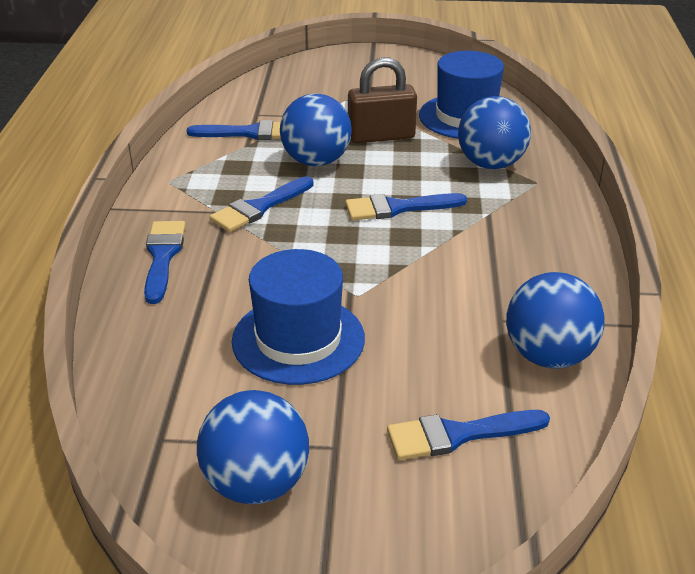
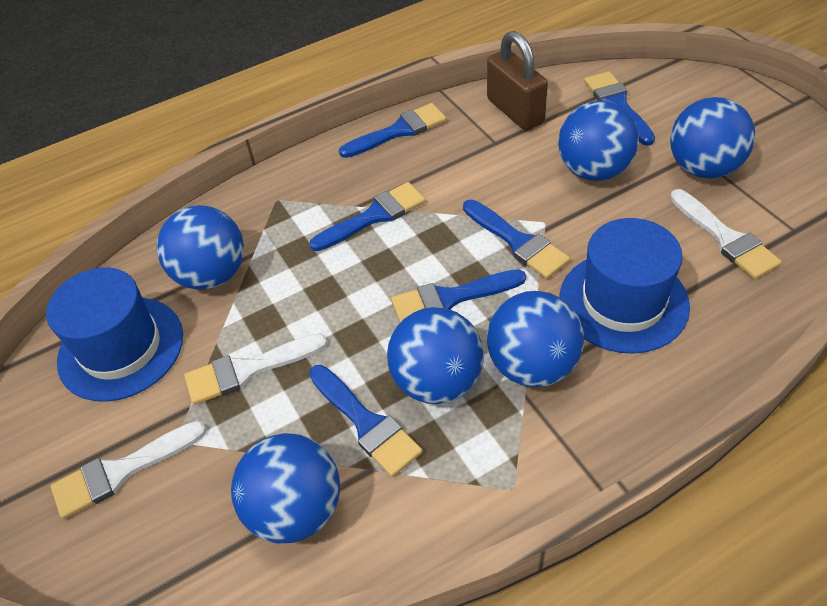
blue ball: [197,390,309,504] [280,94,352,166] [458,96,531,169] [506,272,604,369] = 4 -> [157,205,244,290] [231,433,340,543] [387,307,484,404] [487,291,584,387] [558,101,639,181] [670,97,755,179] = 6
blue brush: [144,221,186,304] [187,120,281,140] [209,176,314,232] [345,193,467,220] [387,410,550,460] = 5 -> [309,182,426,251] [309,365,423,477] [339,103,447,158] [391,269,526,322] [463,200,570,279] [584,71,655,146] = 6
white brush: none = 0 -> [51,421,206,519] [184,334,327,405] [670,189,782,279] = 3

